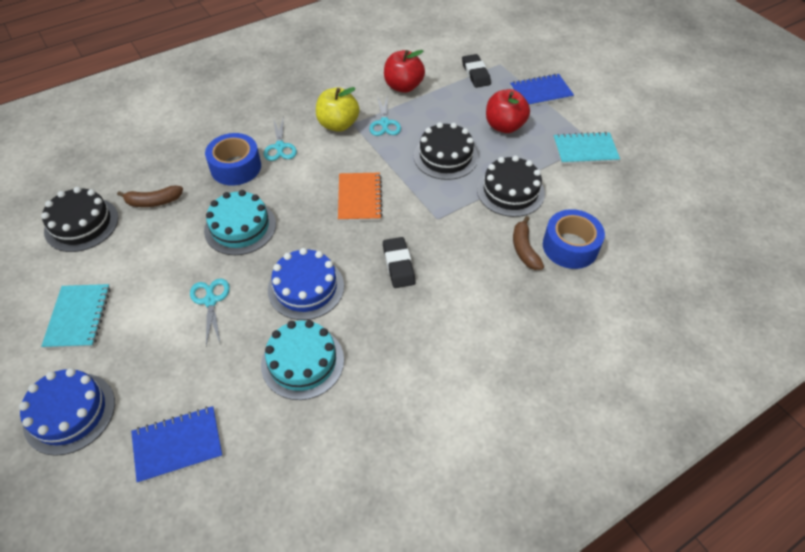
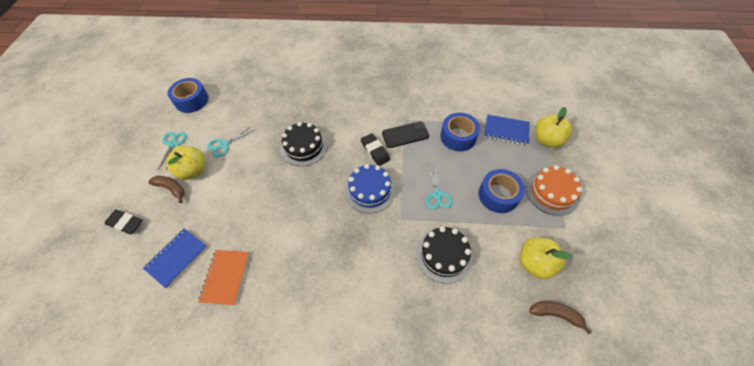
black cake: [41,187,119,252] [414,122,478,180] [477,156,545,217] = 3 -> [280,122,328,166] [416,227,473,284] = 2
black phone: none = 0 -> [382,121,429,148] = 1
blue cake: [19,368,115,456] [268,248,344,320] = 2 -> [345,164,396,213] = 1
blue tape: [205,133,261,186] [543,209,605,269] = 2 -> [167,78,209,113] [440,113,480,151] [479,169,525,213] = 3
orange cake: none = 0 -> [526,165,582,216] = 1
red apple: [384,50,425,93] [486,89,530,133] = 2 -> none = 0
turquoise cake: [204,190,276,255] [261,320,344,400] = 2 -> none = 0
turquoise notebook: [41,284,110,349] [553,132,620,164] = 2 -> none = 0
yellow apple: [316,87,360,132] = 1 -> [166,146,205,180] [520,237,572,279] [535,107,572,148] = 3

